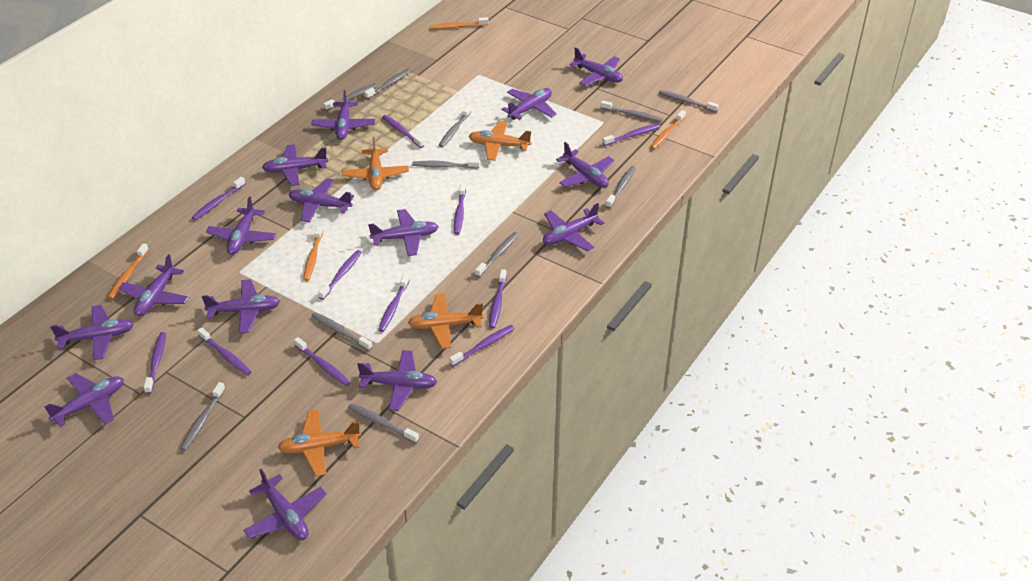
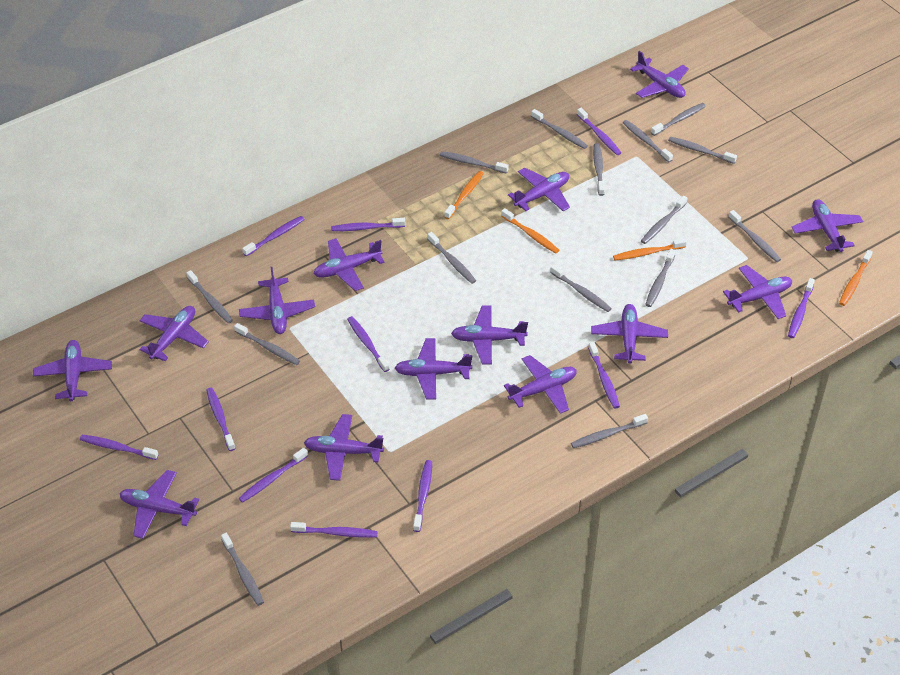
grey toothbrush: [180,382,225,451] [311,312,372,351] [324,83,378,111] [348,403,419,443] [364,69,411,99] [412,159,480,168] [439,105,472,147] [475,232,519,277] [601,100,663,122] [606,166,636,208] [659,90,719,112] = 11 -> [186,270,233,323] [221,533,264,606] [234,323,300,365] [427,232,476,284] [440,151,509,174] [531,109,588,149] [550,265,612,312] [571,414,648,448] [593,143,605,196] [623,120,673,162] [641,196,688,244] [645,249,676,307] [651,103,706,136] [668,137,737,164] [729,210,781,262] = 15
orange plane: [278,410,361,476] [342,137,409,191] [408,294,483,349] [469,121,531,161] = 4 -> none = 0
purple plane: [44,373,124,427] [50,305,134,360] [118,254,189,316] [202,279,280,333] [206,196,276,255] [243,469,327,540] [262,144,328,186] [289,178,354,223] [311,90,375,140] [357,350,437,411] [368,209,439,256] [501,88,557,120] [543,203,604,251] [556,142,614,188] [569,47,623,86] = 15 -> [33,340,112,401] [120,470,199,539] [139,306,209,361] [239,267,315,334] [304,414,384,481] [313,238,385,291] [395,338,472,400] [451,305,528,365] [504,355,577,414] [508,168,570,211] [591,304,668,364] [630,51,689,98] [723,265,792,319] [792,199,863,252] = 14

